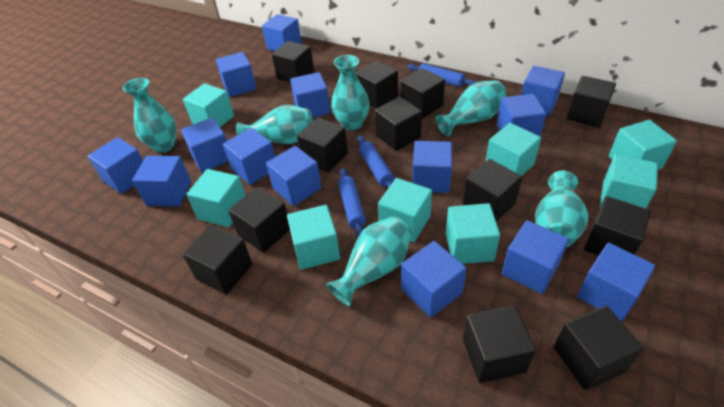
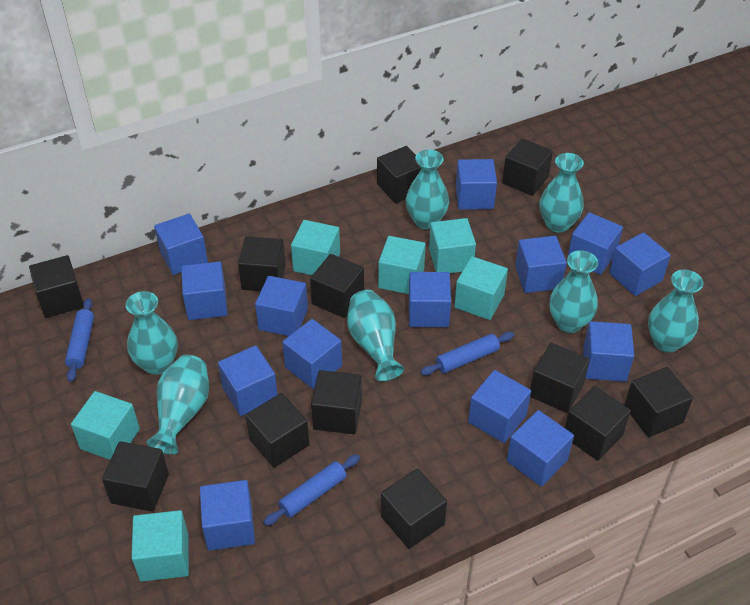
turquoise cube: [183,83,234,127] [187,169,246,227] [287,205,340,270] [378,178,432,242] [446,203,500,264] [485,123,541,176] [600,154,658,209] [609,120,677,170] = 8 -> [71,391,140,460] [132,510,189,582] [291,220,340,275] [378,236,426,294] [429,218,476,273] [454,256,508,320] = 6
turquoise vase: [123,78,176,153] [236,105,313,144] [326,216,412,306] [331,55,370,130] [435,80,506,136] [535,170,588,247] = 6 -> [126,291,178,375] [146,355,209,455] [347,290,404,381] [405,150,449,229] [540,153,584,233] [549,250,598,333] [648,270,703,353] = 7

